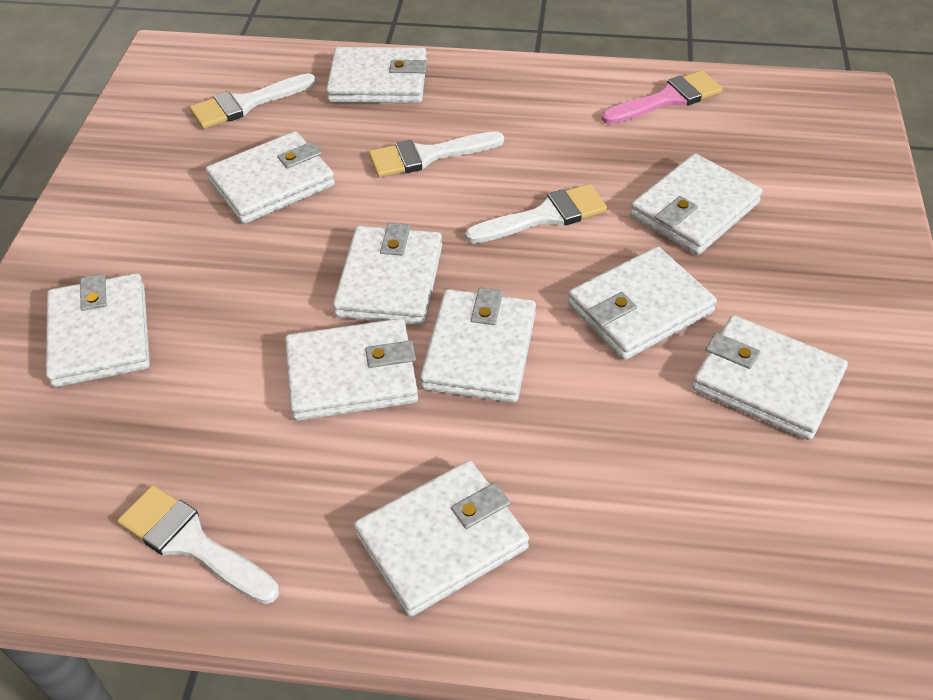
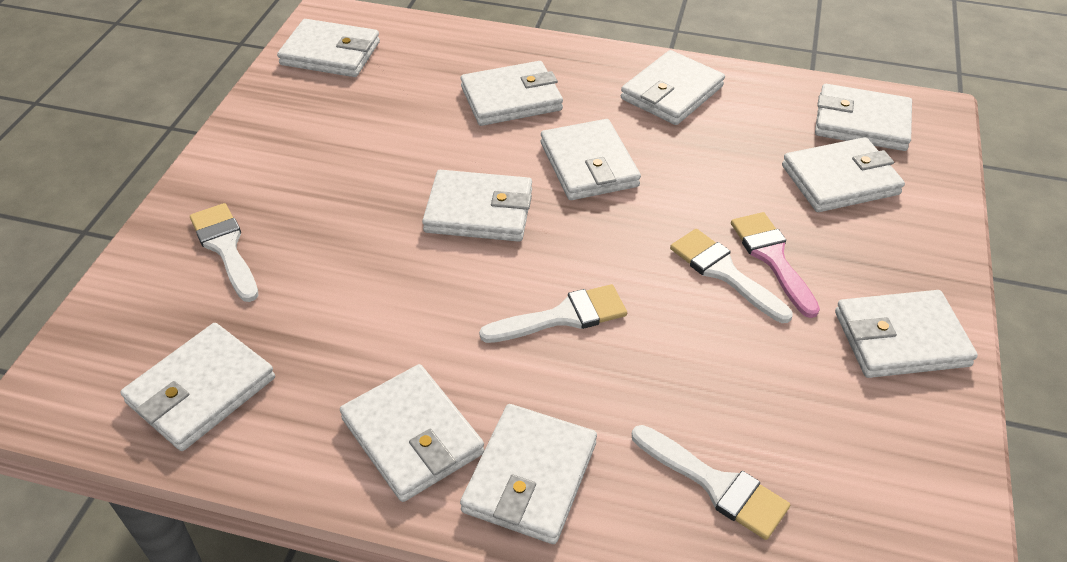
white wallet: [46,273,150,387] [206,131,335,224] [285,318,418,421] [326,47,427,103] [333,223,442,325] [354,460,529,617] [420,287,536,403] [568,246,717,360] [630,154,763,255] [692,315,848,440] = 10 -> [121,323,275,451] [277,19,380,77] [340,364,484,502] [422,170,532,242] [460,404,597,544] [461,61,563,126] [541,119,641,200] [621,50,725,125] [782,137,905,212] [815,84,912,151] [835,290,978,378] = 11

